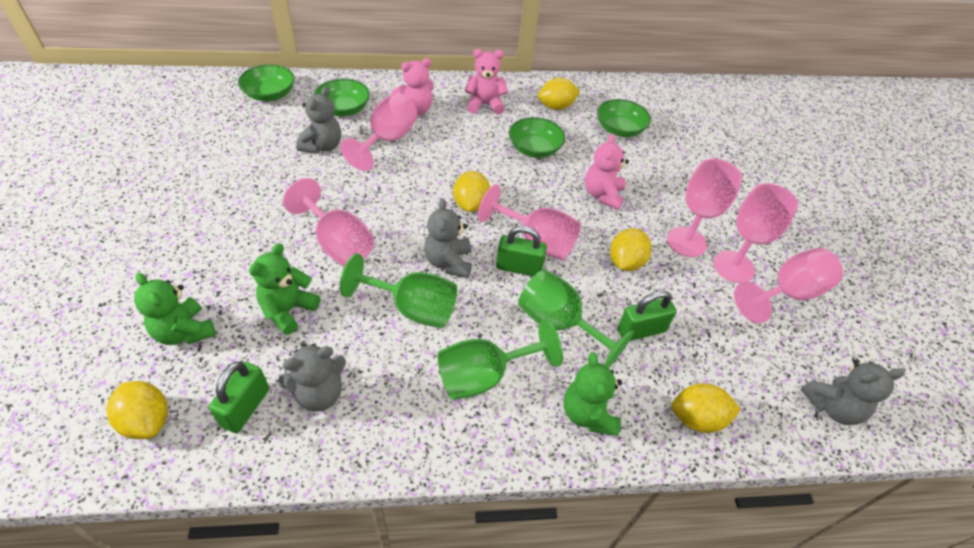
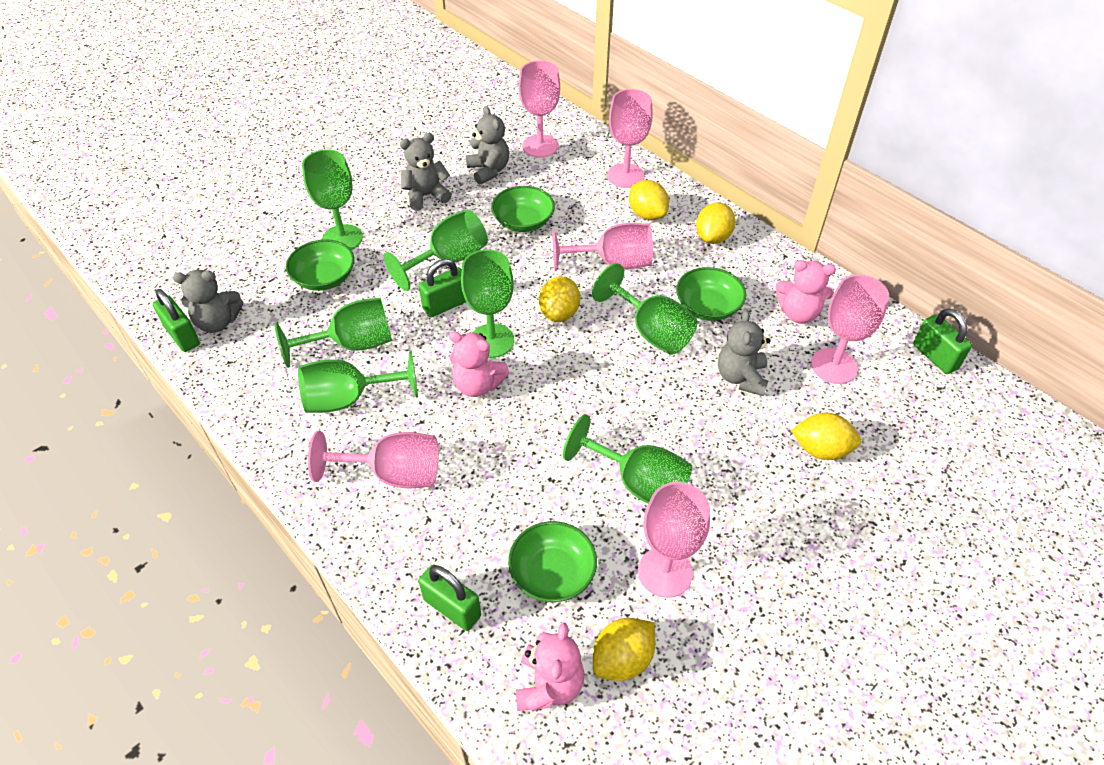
green goblet: [340,253,457,328] [437,320,563,400] [518,269,634,368] = 3 -> [274,297,392,368] [298,350,418,413] [302,149,363,250] [384,209,488,291] [461,249,514,358] [563,414,692,504] [592,263,697,355] = 7
green padlock: [209,362,269,433] [496,226,547,276] [618,290,677,341] = 3 -> [153,289,200,352] [418,564,481,631] [419,259,466,317] [913,308,972,374] = 4
green teddy bear: [134,273,216,345] [249,243,320,335] [564,352,622,436] = 3 -> none = 0

